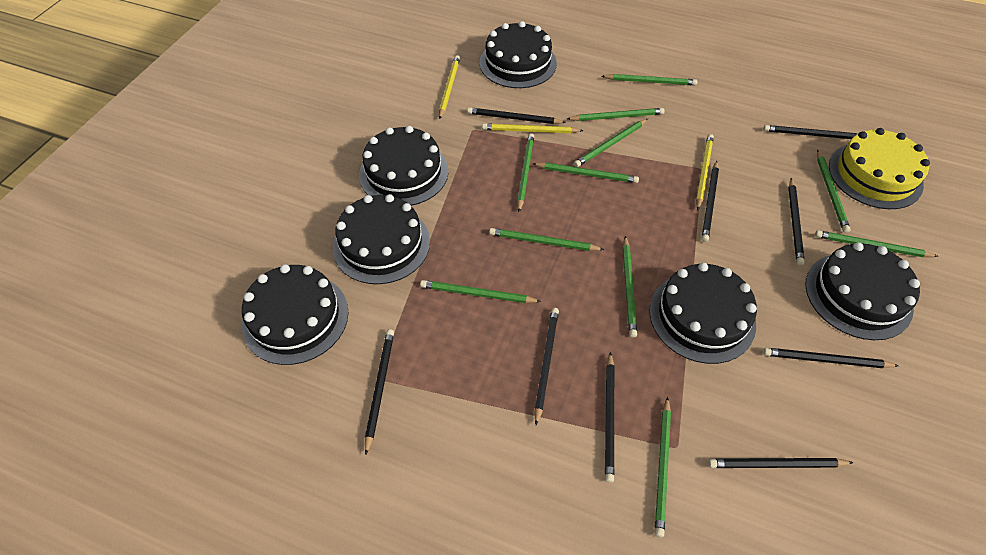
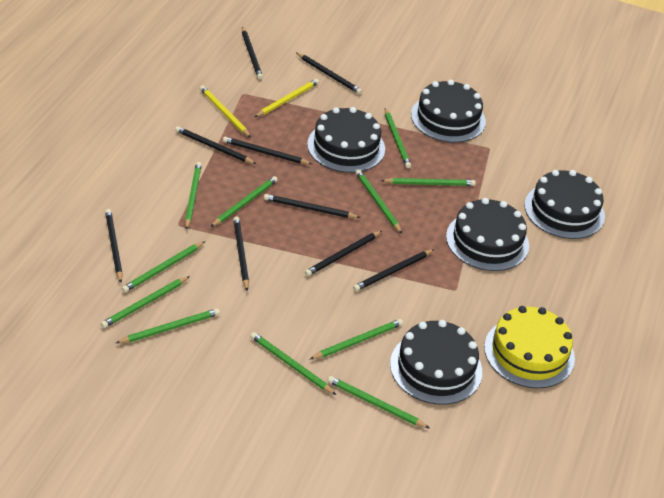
black cake: [242,264,348,365] [333,194,430,284] [359,126,449,206] [479,21,557,88] [649,263,757,364] [805,242,920,340] = 6 -> [307,107,385,173] [390,320,482,405] [411,80,486,143] [446,198,529,271] [524,170,605,239] = 5
yellow pencil: [439,55,460,119] [482,123,584,133] [696,134,714,210] = 3 -> [200,86,251,138] [255,79,319,117] = 2

